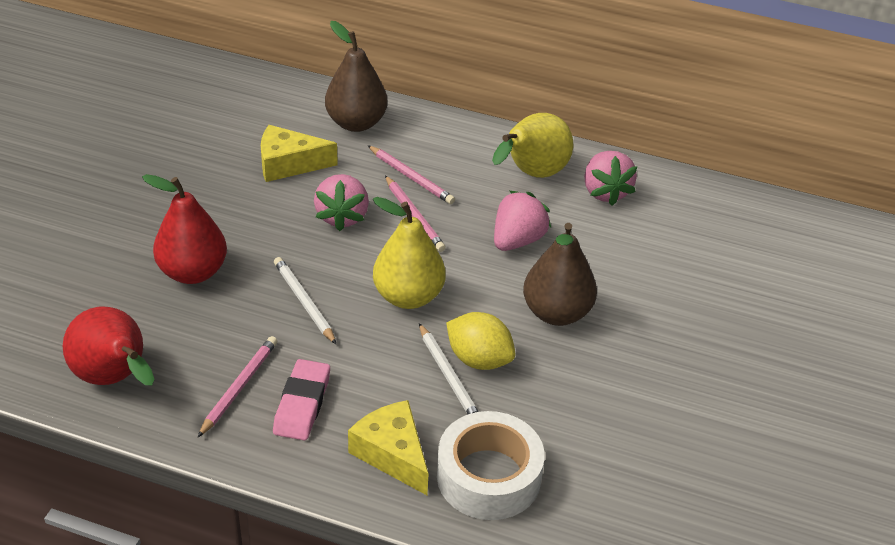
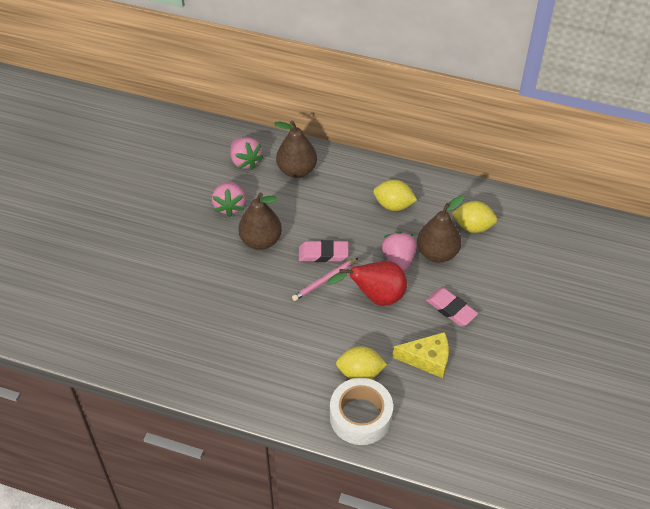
brown pear: [325,21,388,132] [523,223,597,326] = 2 -> [238,193,282,250] [274,120,317,178] [417,196,464,263] = 3
pink eraser: [273,359,330,440] = 1 -> [299,240,349,262] [426,288,478,326] = 2
pink pencil: [198,336,277,437] [367,145,455,204] [385,175,446,252] = 3 -> [292,258,358,301] = 1
red pear: [63,307,154,386] [142,174,227,284] = 2 -> [327,261,407,306] = 1
white pencil: [274,257,336,344] [419,323,479,414] = 2 -> none = 0
yellow cheese: [261,125,338,182] [348,400,428,495] = 2 -> [392,332,449,378] = 1
yellow lemon: [446,312,516,370] = 1 -> [336,346,387,379] [373,180,417,211] [452,201,497,233] = 3
yellow pear: [373,197,446,309] [492,113,573,178] = 2 -> none = 0

